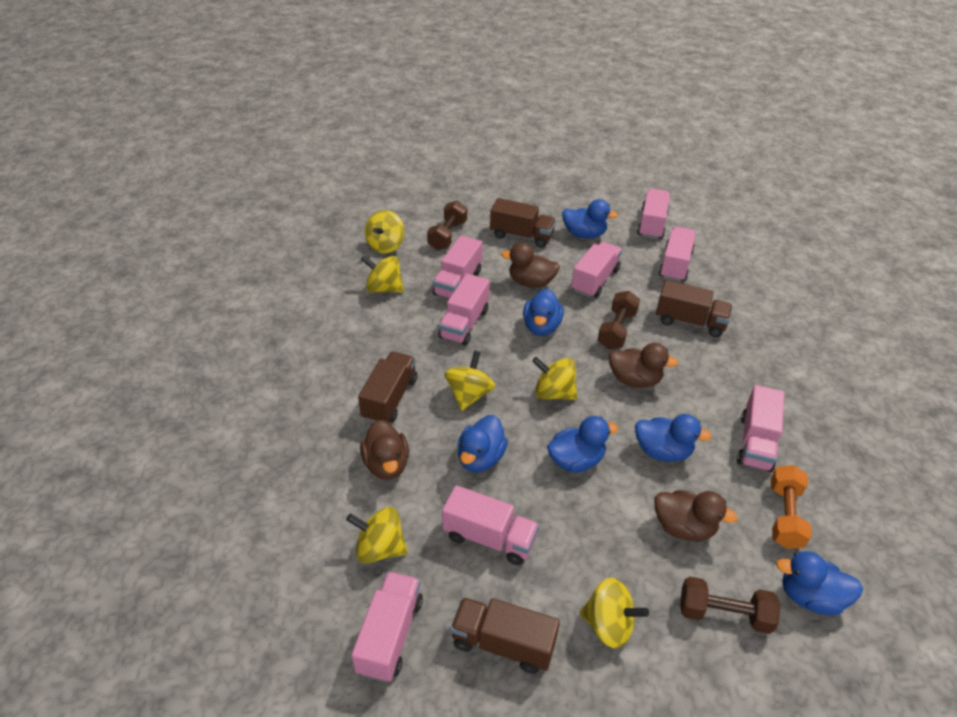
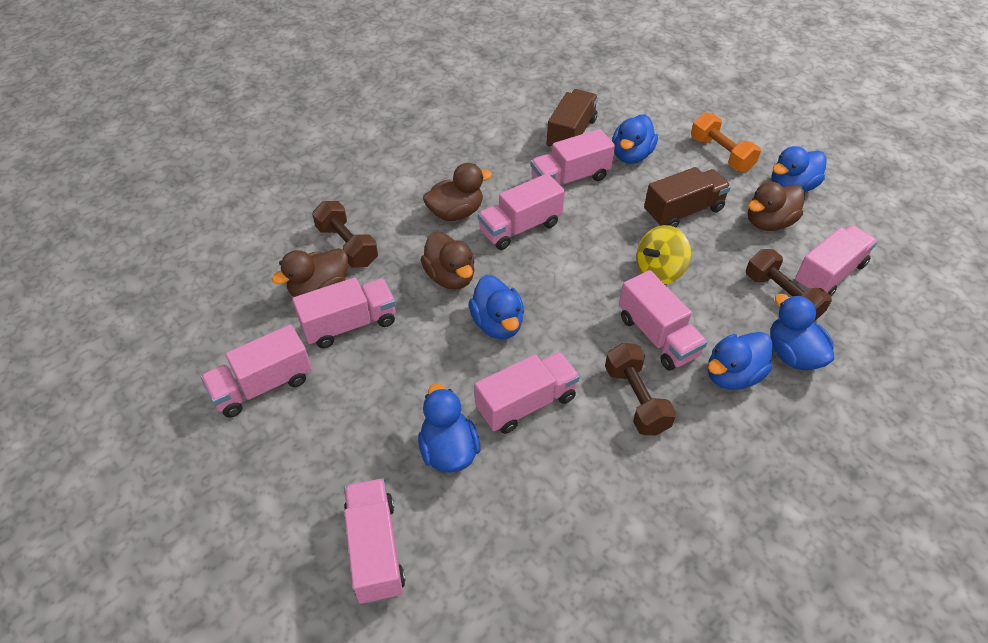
brown truck: [358,352,417,423] [451,597,560,674] [490,198,556,248] [656,280,733,337] = 4 -> [546,89,598,150] [644,167,731,227] = 2
yellow spinning top: [346,507,408,564] [361,255,404,293] [365,210,405,254] [445,351,495,411] [532,357,578,400] [579,578,649,648] = 6 -> [636,225,691,284] = 1

